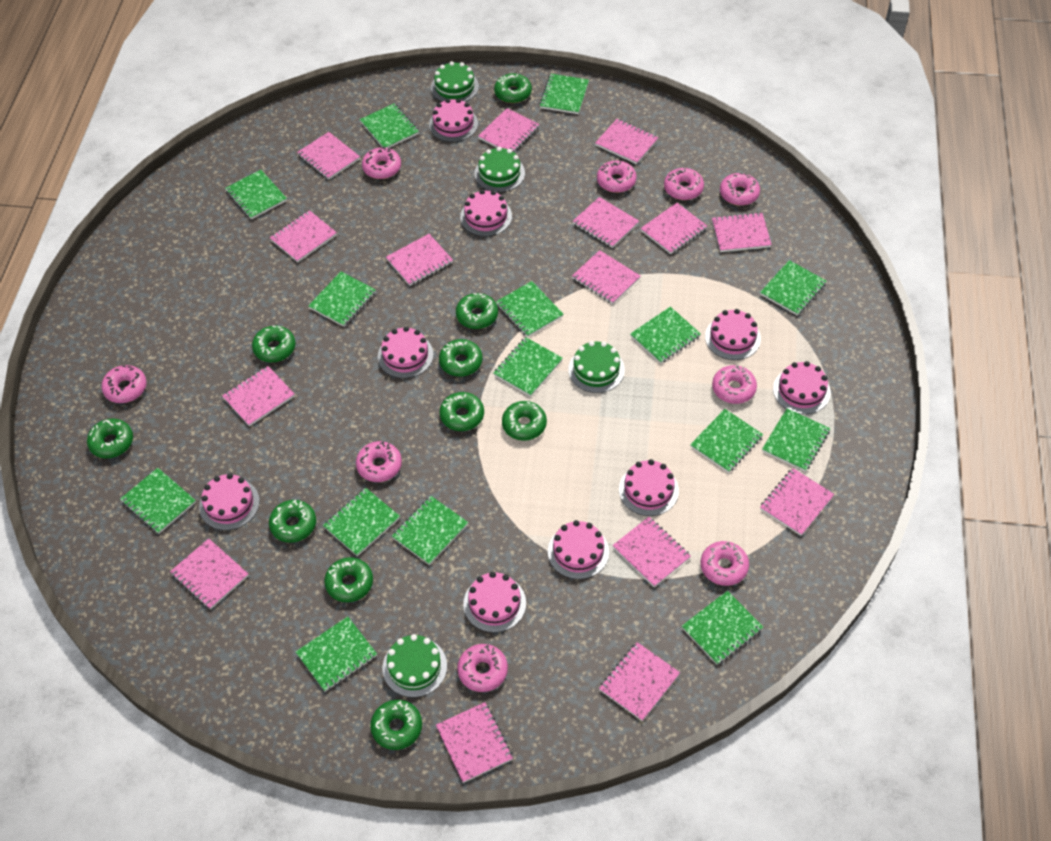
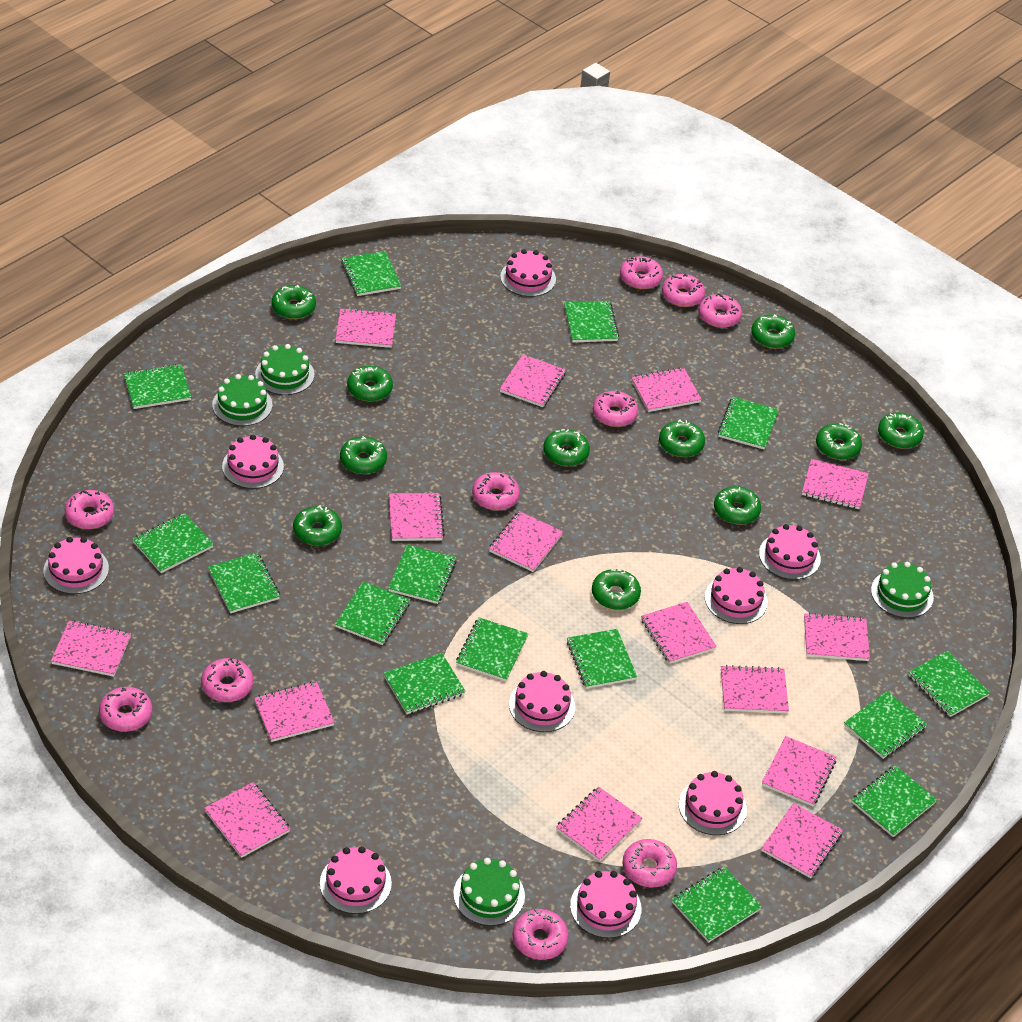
green donut: [87,418,133,458] [252,326,295,362] [269,500,316,543] [324,557,373,602] [370,700,422,750] [439,339,482,377] [440,392,484,431] [456,293,498,329] [494,73,532,103] [502,401,547,441] = 10 -> [272,285,316,319] [293,505,342,546] [340,436,387,474] [347,366,393,402] [543,429,590,466] [592,569,641,610] [659,420,705,457] [714,486,761,525] [751,314,795,349] [816,423,862,460] [878,413,924,449] = 11
pink donut: [102,365,146,403] [356,441,402,482] [362,147,401,179] [457,644,508,692] [597,161,636,193] [664,168,704,200] [701,541,749,586] [712,365,757,404] [720,173,760,206] = 9 -> [65,490,114,529] [99,687,152,732] [201,658,253,702] [472,472,520,510] [512,909,569,960] [593,391,638,427] [620,256,663,289] [622,839,677,887] [662,274,705,307] [698,294,742,328] = 10

